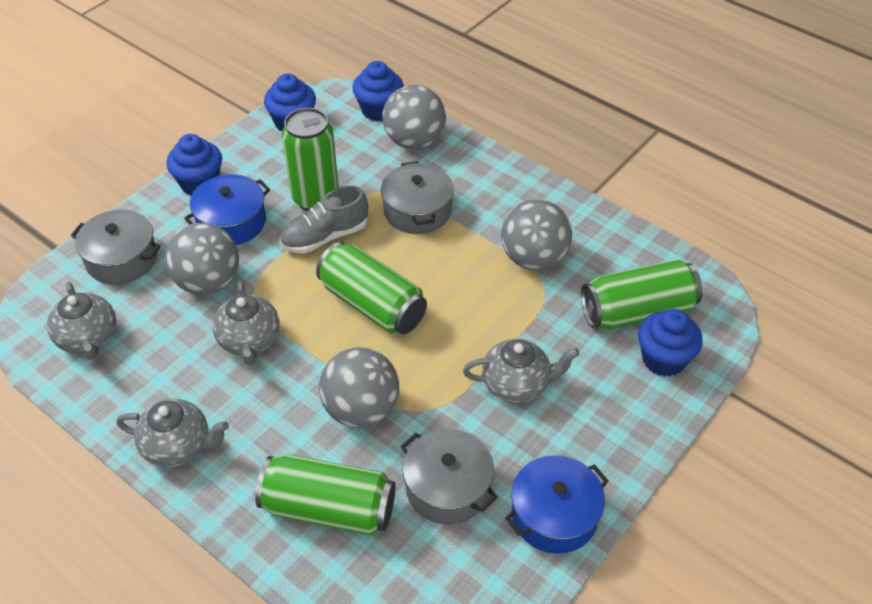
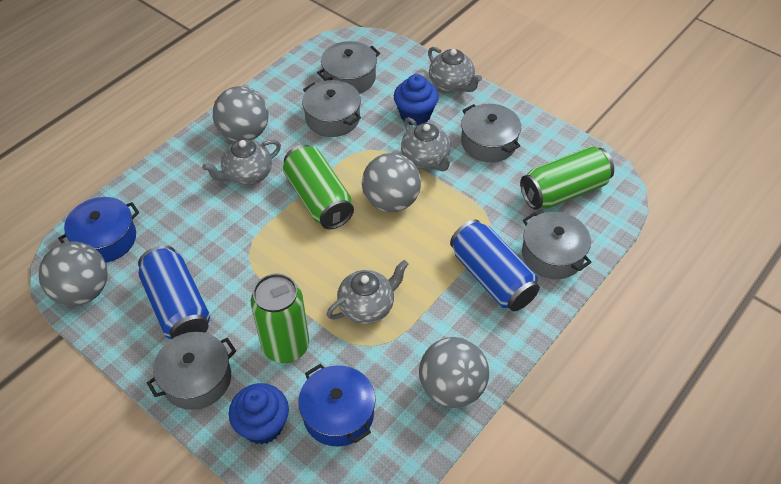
blue can: none = 0 -> [138,245,210,339] [450,219,540,311] = 2
blue cupcake: [167,134,222,196] [264,73,316,131] [352,61,404,122] [638,309,703,377] = 4 -> [229,383,289,444] [394,74,439,126] = 2
green can: [255,454,395,535] [282,108,339,211] [316,242,427,334] [581,259,703,329] = 4 -> [251,273,309,363] [283,145,354,229] [520,146,614,210] = 3
grey pot: [71,210,161,285] [381,161,454,234] [401,429,498,524] = 3 -> [147,332,236,410] [302,80,361,137] [317,41,380,94] [461,104,521,162] [522,212,592,279] = 5
grey shoe: [280,186,368,254] = 1 -> none = 0

